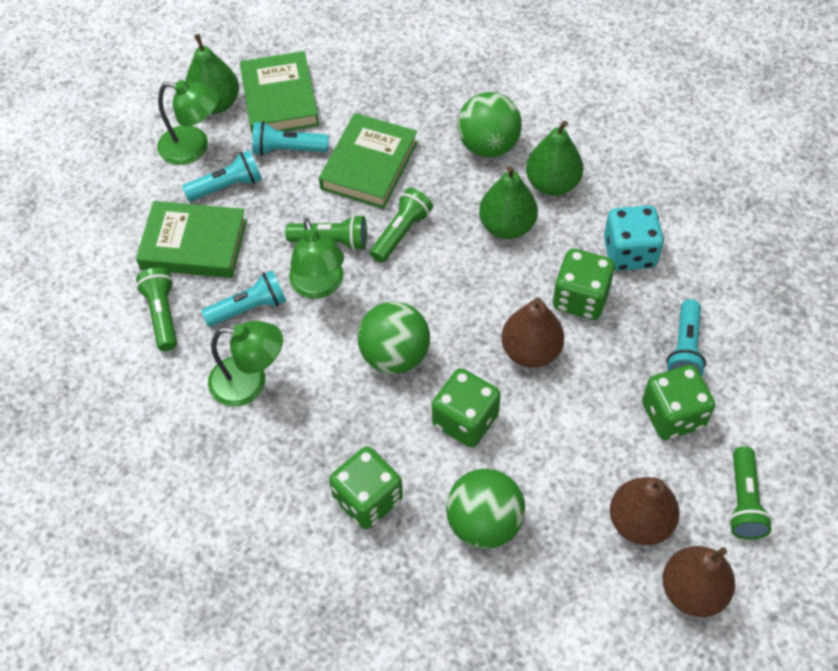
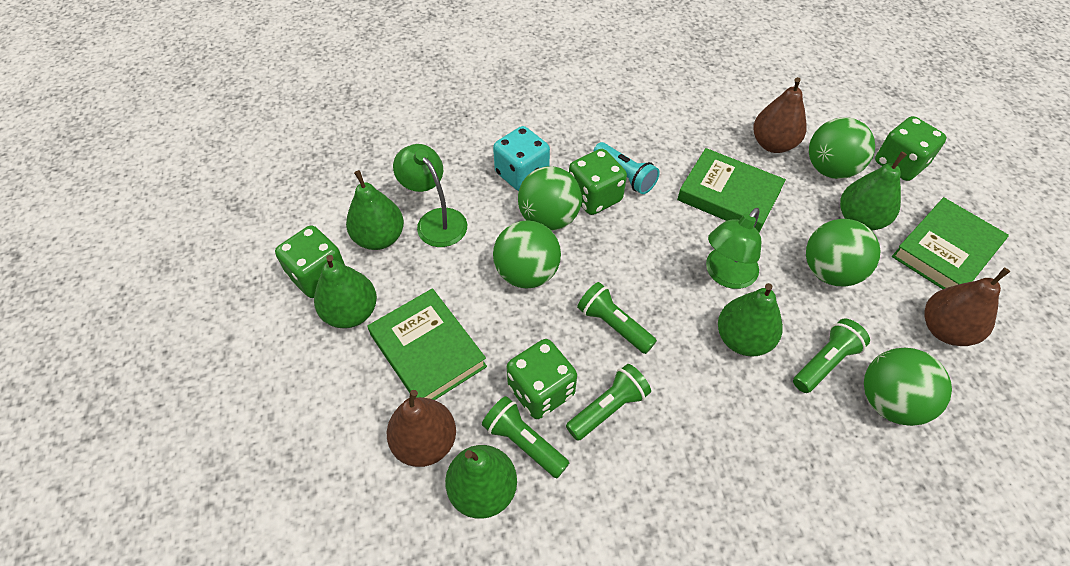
green ball: [357,301,430,374] [446,469,525,549] [457,92,522,157] = 3 -> [493,220,561,289] [518,166,582,231] [806,219,880,287] [809,117,875,179] [864,348,952,426] = 5
green lamp: [157,80,219,165] [208,321,283,407] [289,218,344,299] = 3 -> [393,144,467,247] [706,208,761,289] = 2
green pear: [185,34,239,114] [479,166,538,239] [526,121,583,196] = 3 -> [314,255,377,328] [346,170,404,250] [445,445,517,519] [718,283,783,357] [840,152,907,231] = 5
turquoise flashlight: [182,150,262,201] [201,270,286,327] [252,121,329,156] [666,299,706,376] = 4 -> [593,142,660,194] = 1

